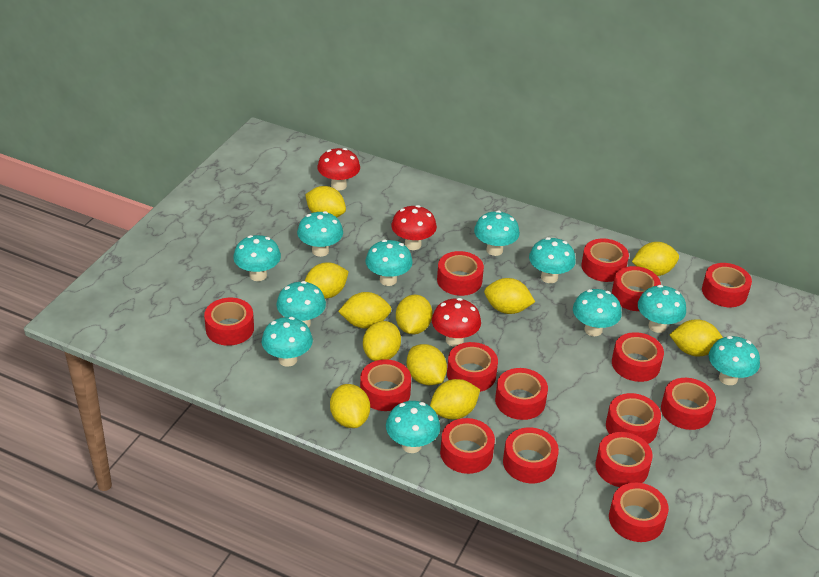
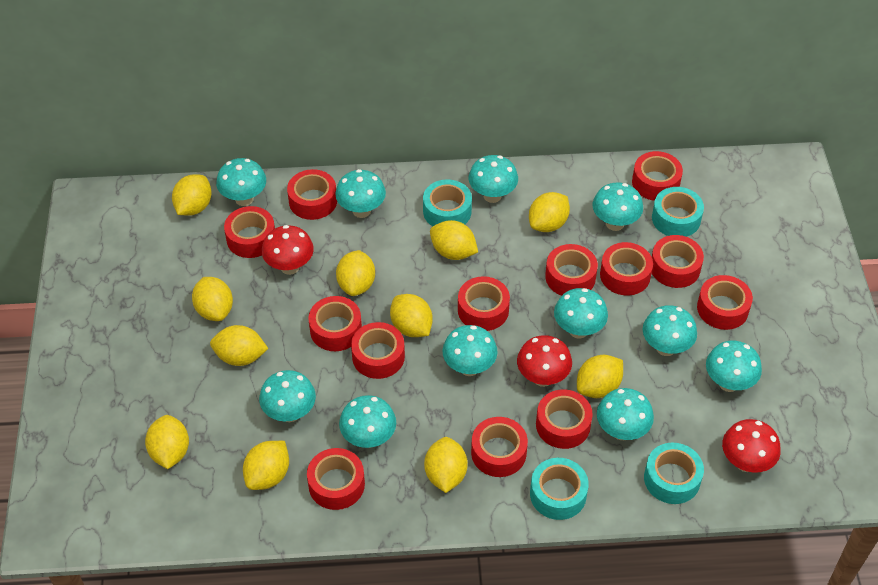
red tape: [204,298,254,346] [360,359,411,411] [437,251,484,296] [440,418,495,474] [447,342,498,392] [495,368,548,420] [503,428,559,483] [581,238,629,282] [595,432,653,487] [606,393,661,444] [609,483,669,542] [612,266,661,311] [612,332,664,382] [661,378,716,430] [702,263,752,307] = 15 -> [224,206,275,258] [287,169,337,220] [307,448,365,510] [308,296,362,351] [351,322,405,379] [458,276,510,331] [471,417,528,477] [536,389,593,449] [545,244,598,296] [600,242,653,295] [632,151,683,201] [652,235,704,288] [697,275,753,330] = 13
turquoise tape: none = 0 -> [423,179,472,226] [530,458,589,520] [644,443,704,504] [652,187,704,237] = 4

